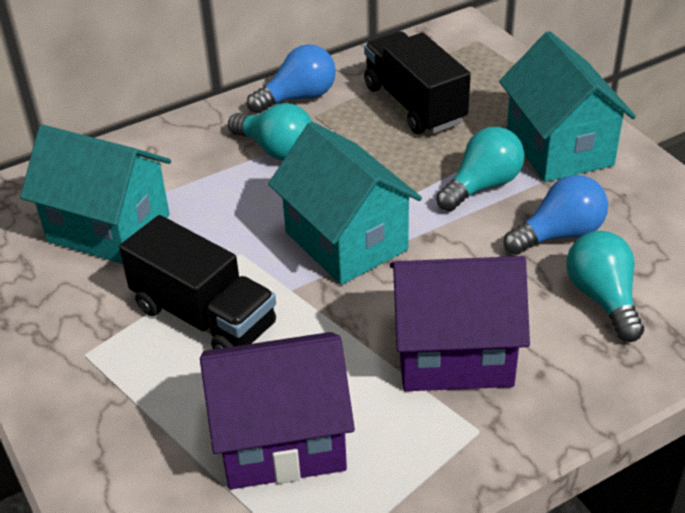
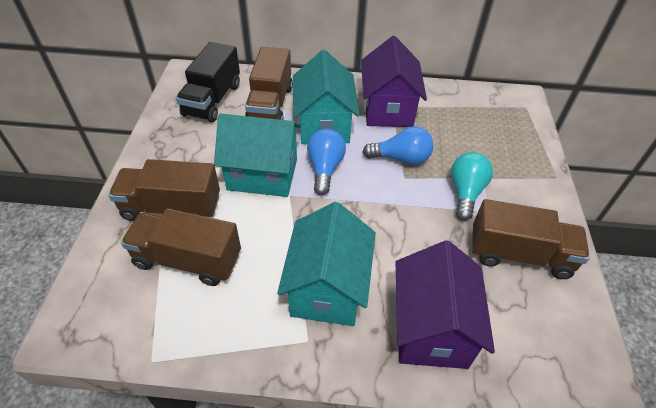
black truck: [119,215,276,349] [364,31,471,134] = 2 -> [176,42,240,122] = 1
brown truck: none = 0 -> [108,159,220,221] [121,208,241,286] [245,47,293,120] [472,199,590,279] = 4
turquoise light bulb: [228,103,312,160] [436,127,524,211] [566,231,644,342] = 3 -> [451,152,493,221] = 1

